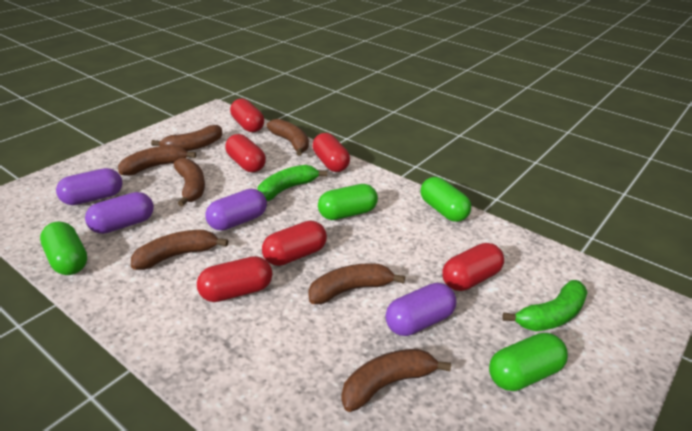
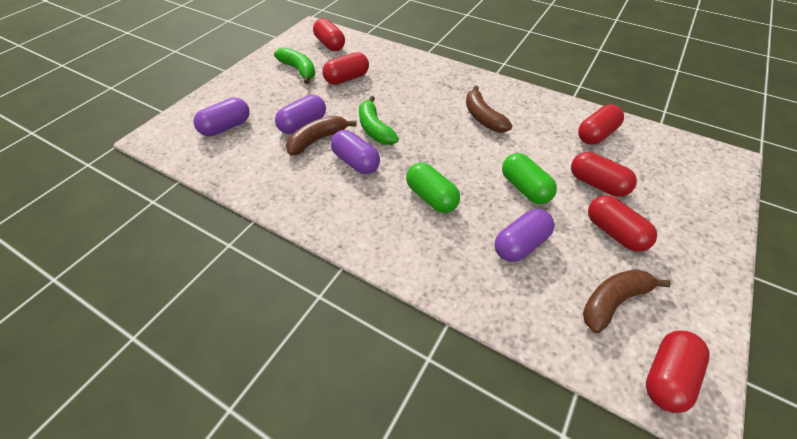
brown banana: [118,145,196,175] [131,230,228,270] [151,125,223,151] [174,158,205,207] [267,119,309,156] [308,263,405,304] [341,349,451,412] = 7 -> [286,116,357,156] [466,86,513,133] [583,269,671,333] = 3
green capsule: [40,221,87,275] [318,184,378,220] [420,177,471,222] [489,333,568,391] = 4 -> [406,163,460,213] [502,153,557,204] = 2

